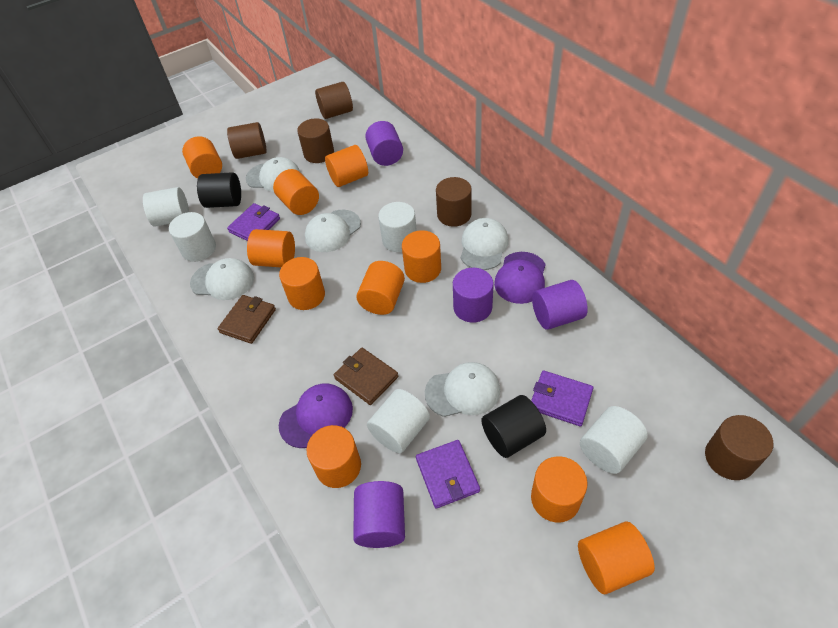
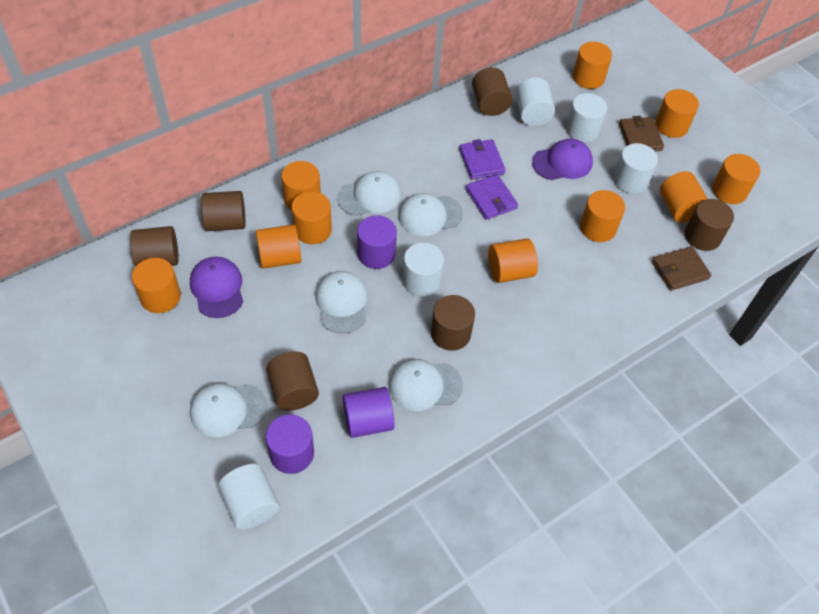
black cylinder: [197,172,241,208] [481,395,546,458] = 2 -> none = 0
brown cylinder: [227,122,267,159] [297,119,334,163] [315,82,353,119] [436,177,472,227] [705,415,773,480] = 5 -> [130,226,179,267] [201,191,245,231] [266,352,319,411] [431,295,475,351] [472,67,512,116] [685,199,734,251] = 6
purple cylinder: [353,481,405,548] [365,121,403,166] [453,268,494,323] [532,280,588,330] = 4 -> [266,414,314,474] [343,387,395,438] [357,215,397,269] = 3
purple wallet: [227,203,280,241] [416,440,480,509] [531,370,593,426] = 3 -> [459,139,506,180] [466,174,518,220] = 2

